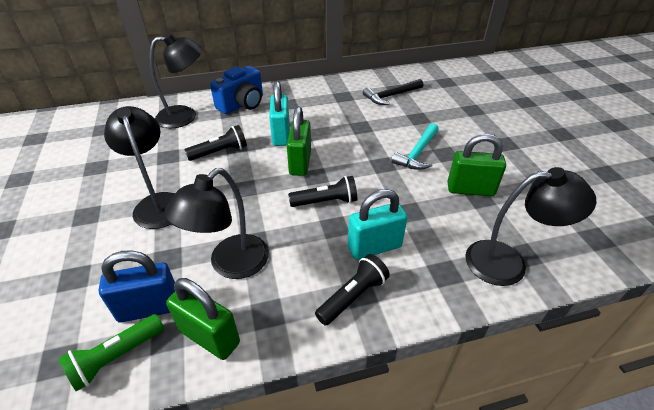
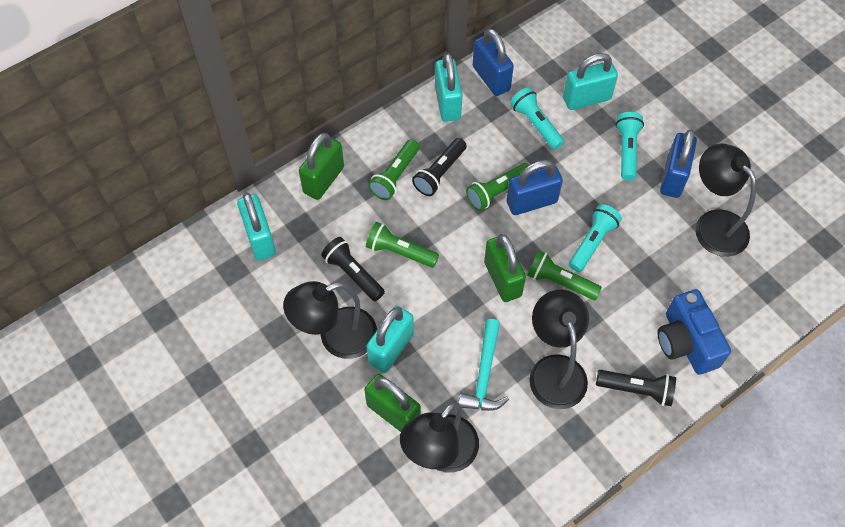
black hammer: [363,79,423,105] = 1 -> none = 0
blue padlock: [99,250,175,323] = 1 -> [473,29,514,96] [506,160,563,215] [660,129,697,198] = 3
green flashlight: [58,314,164,392] = 1 -> [366,222,439,268] [368,139,419,200] [466,163,529,211] [527,251,602,300] = 4
turquoise flashlight: none = 0 -> [510,87,564,150] [569,204,622,272] [615,112,644,181] = 3
turquoise padlock: [269,81,290,146] [348,189,408,260] = 2 -> [237,192,276,261] [366,306,414,373] [435,53,462,122] [563,53,618,110] = 4

